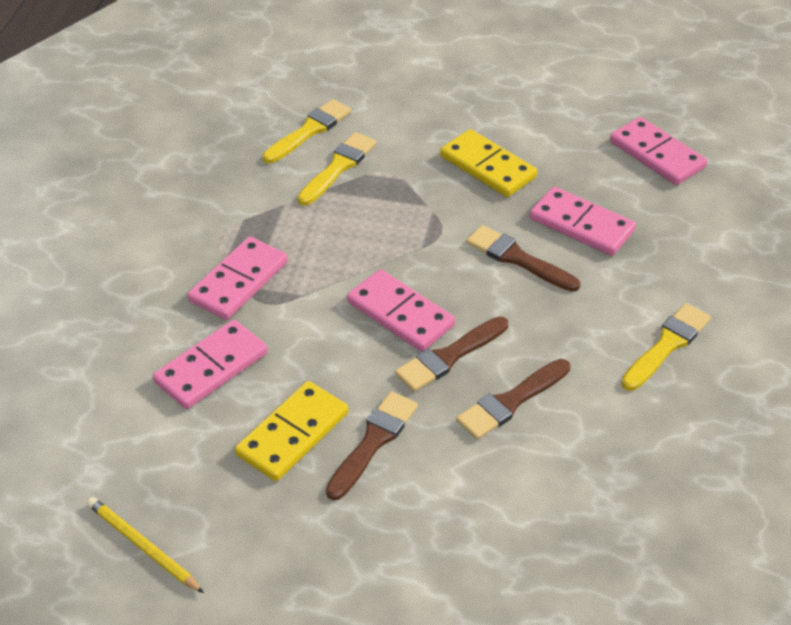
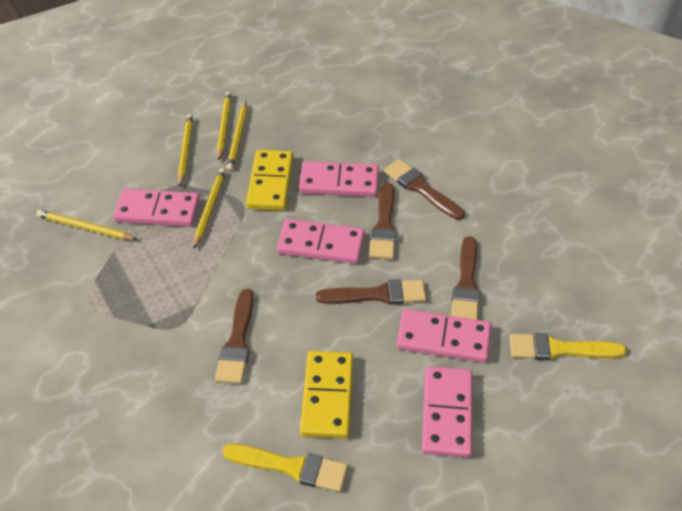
brown brush: [326,391,418,500] [395,316,508,392] [456,359,570,440] [466,225,580,292] = 4 -> [215,289,254,384] [316,279,426,305] [369,183,396,259] [384,159,465,220] [451,236,480,320] = 5
yellow brush: [263,99,351,163] [298,132,377,206] [621,303,711,391] = 3 -> [222,444,348,492] [509,333,627,360] = 2
yellow pencil: [87,497,204,593] = 1 -> [37,210,138,240] [178,114,193,186] [193,168,226,249] [217,91,232,160] [226,101,247,171] = 5

